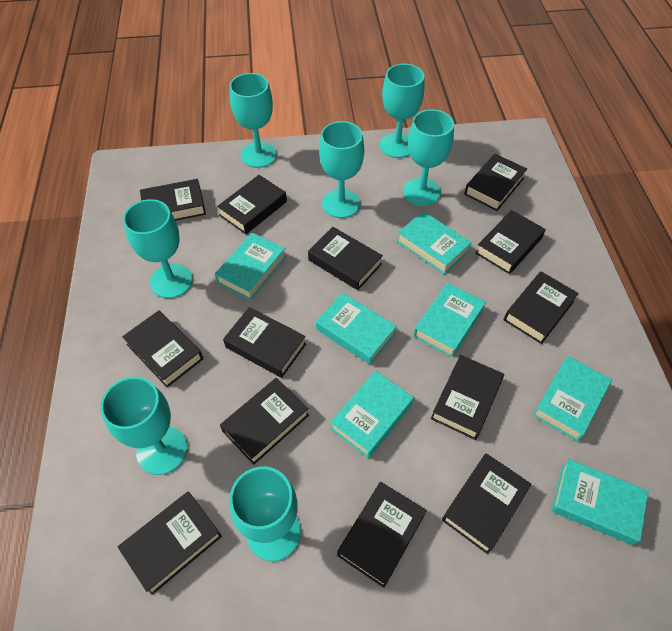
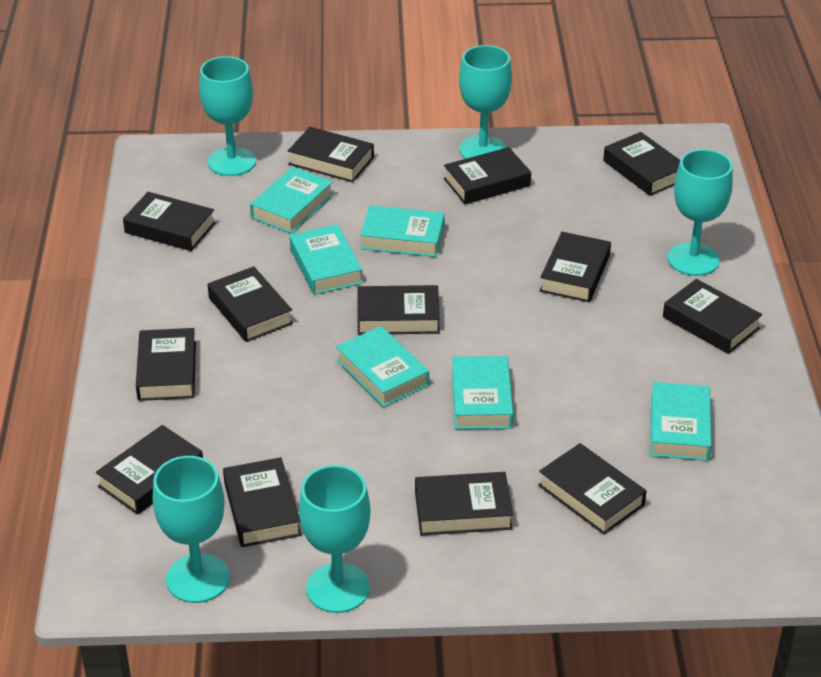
turquoise book: [215,233,286,300] [316,292,397,365] [330,371,414,458] [397,211,471,274] [413,283,486,358] [533,356,612,442] [551,459,649,545] = 7 -> [250,167,333,234] [289,224,363,295] [336,326,429,407] [360,205,445,257] [452,356,513,429] [650,382,711,461] = 6
turquoise goblet: [100,377,187,475] [123,199,193,298] [229,466,301,561] [230,73,277,168] [319,121,364,218] [380,64,425,158] [403,109,454,206] = 7 -> [153,456,230,603] [199,56,256,176] [299,465,370,613] [459,45,512,159] [667,149,733,276] = 5

